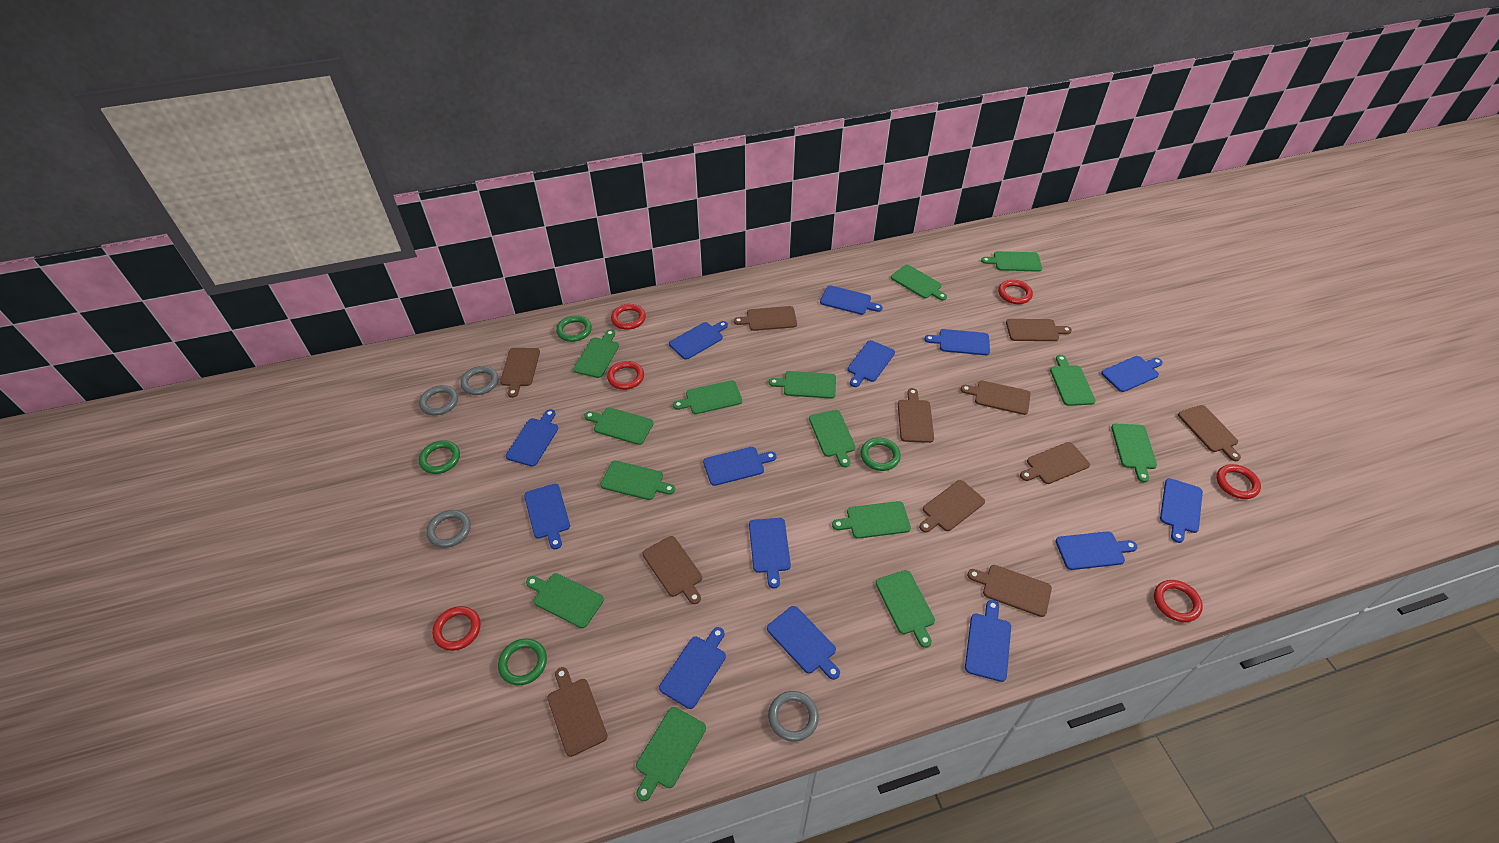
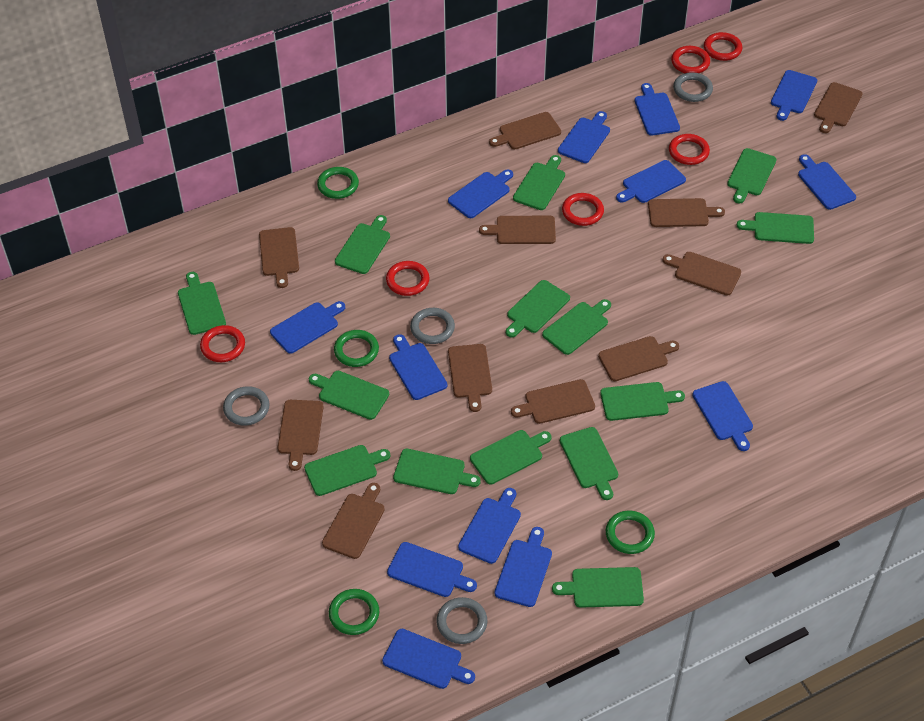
blue cutting board: [506,409,558,466] [524,484,570,549] [659,627,726,709] [669,321,728,360] [703,447,776,486] [749,518,791,589] [767,606,840,680] [820,285,882,315] [848,340,895,387] [925,329,990,355] [965,600,1011,682] [1056,532,1137,570] [1101,356,1163,392] [1160,478,1203,543] = 14 -> [270,301,345,354] [382,629,475,689] [387,542,477,597] [389,334,448,400] [448,169,513,218] [458,488,521,564] [494,527,552,607] [558,111,610,163] [616,160,686,203] [634,83,680,136] [692,381,753,451] [771,70,817,121] [798,154,856,210] = 13

